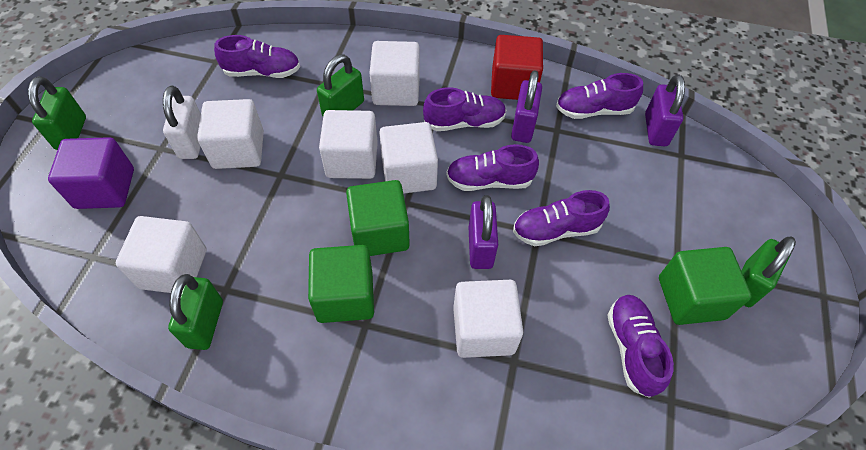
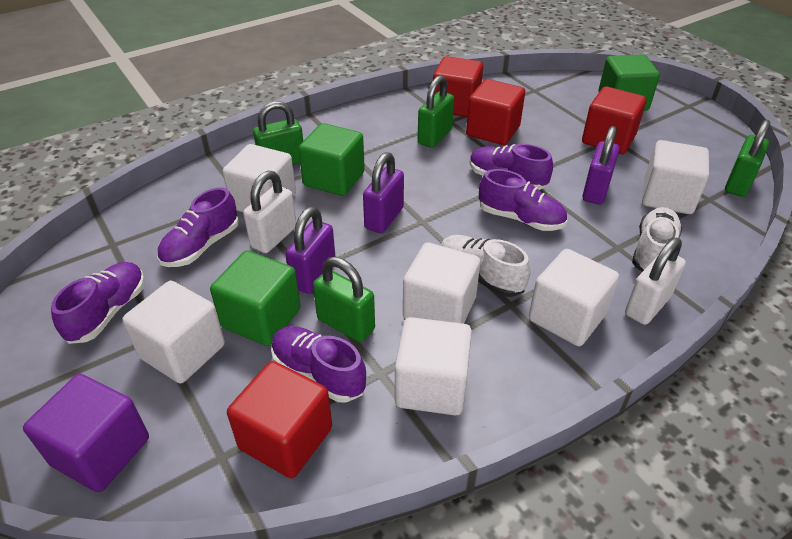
purple shoe: [214,35,300,78] [423,87,506,131] [446,144,539,191] [513,190,610,246] [556,73,643,119] [607,295,674,398] = 6 -> [51,262,145,344] [157,187,239,267] [271,326,366,402] [470,144,553,190] [479,169,567,231] = 5
red cube: [491,35,543,100] = 1 -> [227,361,332,478] [433,56,483,117] [466,79,525,145] [582,86,646,154] = 4
white padlock: [163,86,201,159] = 1 -> [243,171,297,253] [625,238,686,325] = 2
white shoe: none = 0 -> [440,235,531,297] [632,207,682,272] = 2

